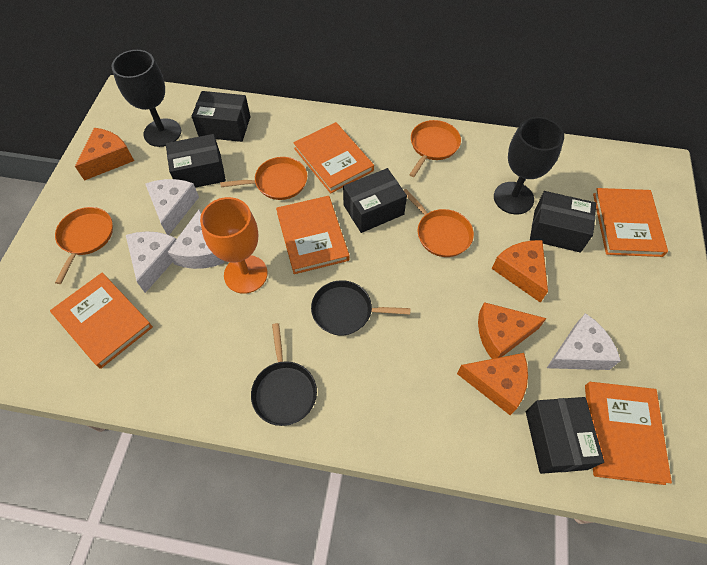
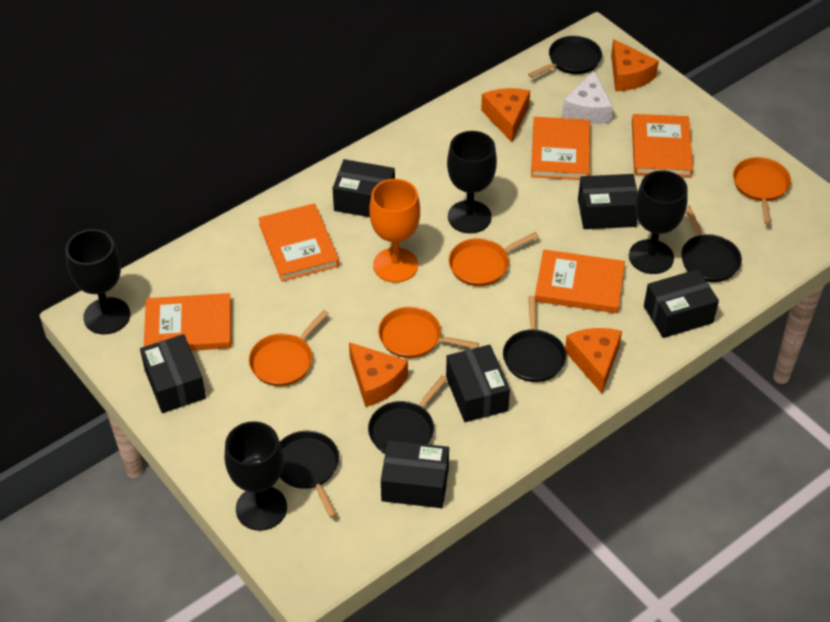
black box: [166,134,226,188] [192,91,250,142] [343,168,407,233] [526,397,604,474] [530,191,596,253] = 5 -> [140,334,206,413] [333,159,395,217] [381,440,449,508] [446,345,510,422] [578,174,638,229] [644,269,719,338] = 6
black goblet: [111,50,181,147] [494,117,564,214] = 2 -> [65,229,130,334] [225,421,287,531] [447,131,497,233] [629,170,688,274] = 4
black pan: [251,323,317,426] [311,280,411,335] = 2 -> [280,431,339,518] [368,375,447,453] [503,296,566,382] [528,36,602,78] [681,205,742,282] = 5
white cheese: [126,231,176,293] [145,179,199,235] [167,210,224,269] [547,313,621,370] = 4 -> [562,71,613,124] = 1

